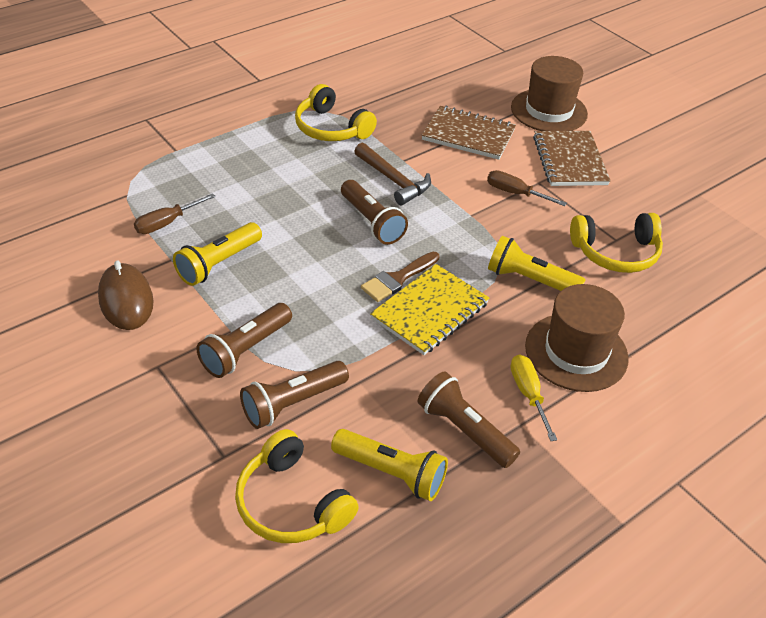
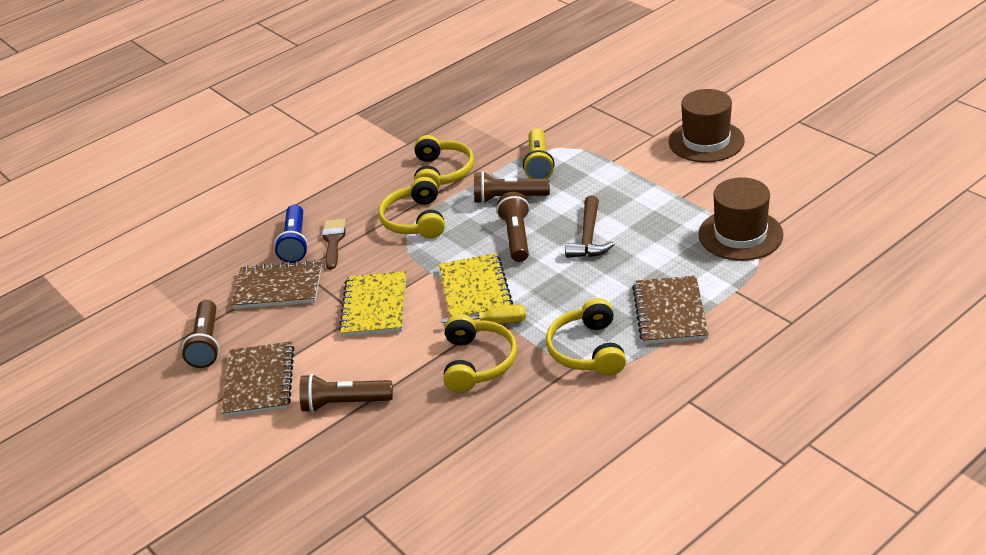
blue flashlight: none = 0 -> [274,205,308,263] = 1
brown mouse: [98,261,154,330] = 1 -> none = 0
brown notebook: [422,106,516,160] [533,131,611,186] = 2 -> [221,341,294,417] [231,260,322,309] [632,275,709,344] = 3
brown screwdriver: [134,193,216,234] [487,170,567,206] = 2 -> none = 0
yellow flashlight: [173,222,262,286] [331,429,448,501] [488,236,586,291] = 3 -> [523,128,555,179] = 1
yellow headphones: [235,429,359,543] [295,84,377,141] [570,213,663,273] = 3 -> [379,177,445,239] [414,135,474,188] [444,314,517,392] [546,298,626,376] = 4
yellow notebook: [370,264,489,355] = 1 -> [339,271,406,337] [439,253,513,317] = 2

